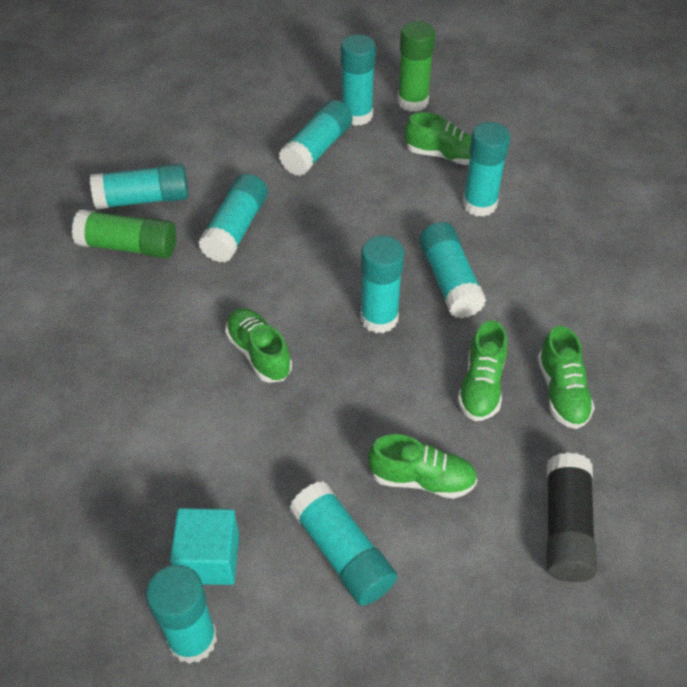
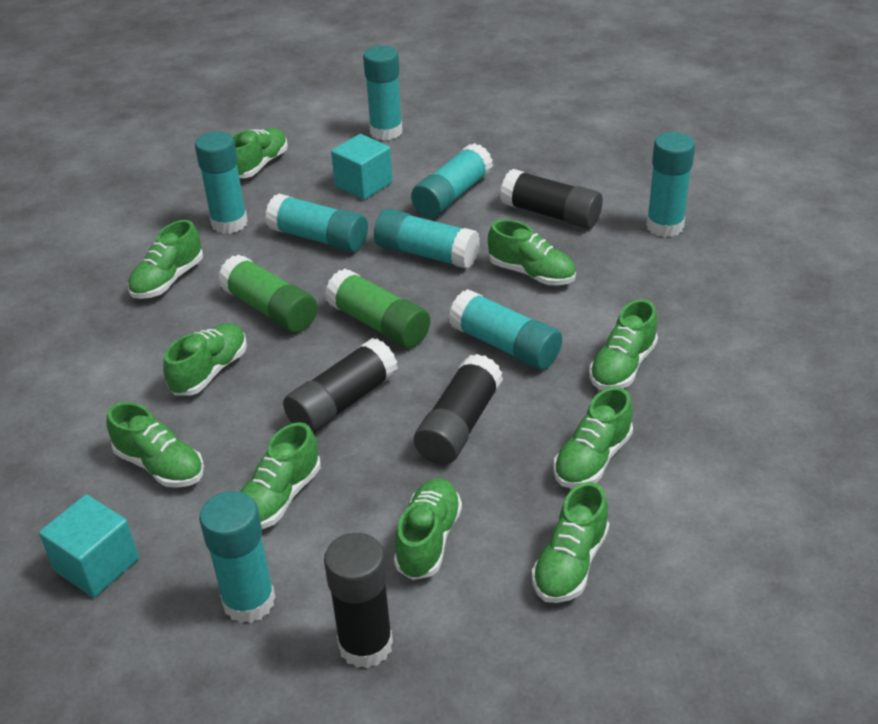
black glue stick: [546,452,597,582] = 1 -> [283,338,398,433] [324,533,393,668] [414,354,503,465] [500,169,603,229] = 4
green shoe: [225,308,292,383] [368,434,477,499] [405,112,472,165] [457,321,508,421] [537,326,595,429] = 5 -> [107,402,204,488] [128,220,203,299] [163,323,247,396] [232,128,288,178] [240,422,321,529] [394,478,462,580] [488,220,576,285] [532,482,609,603] [553,387,633,488] [589,299,658,390] = 10
turquoise cube: [170,508,239,585] = 1 -> [39,494,139,598] [331,134,393,200] = 2
turquoise glue stick: [90,164,189,209] [146,565,217,664] [198,173,268,263] [279,100,352,176] [290,481,397,606] [341,34,376,126] [361,235,404,333] [419,222,486,318] [463,122,510,217] = 9 -> [195,131,248,234] [199,491,275,623] [265,193,368,252] [363,46,402,140] [374,209,480,269] [411,143,493,218] [449,289,562,370] [646,132,695,237] = 8

